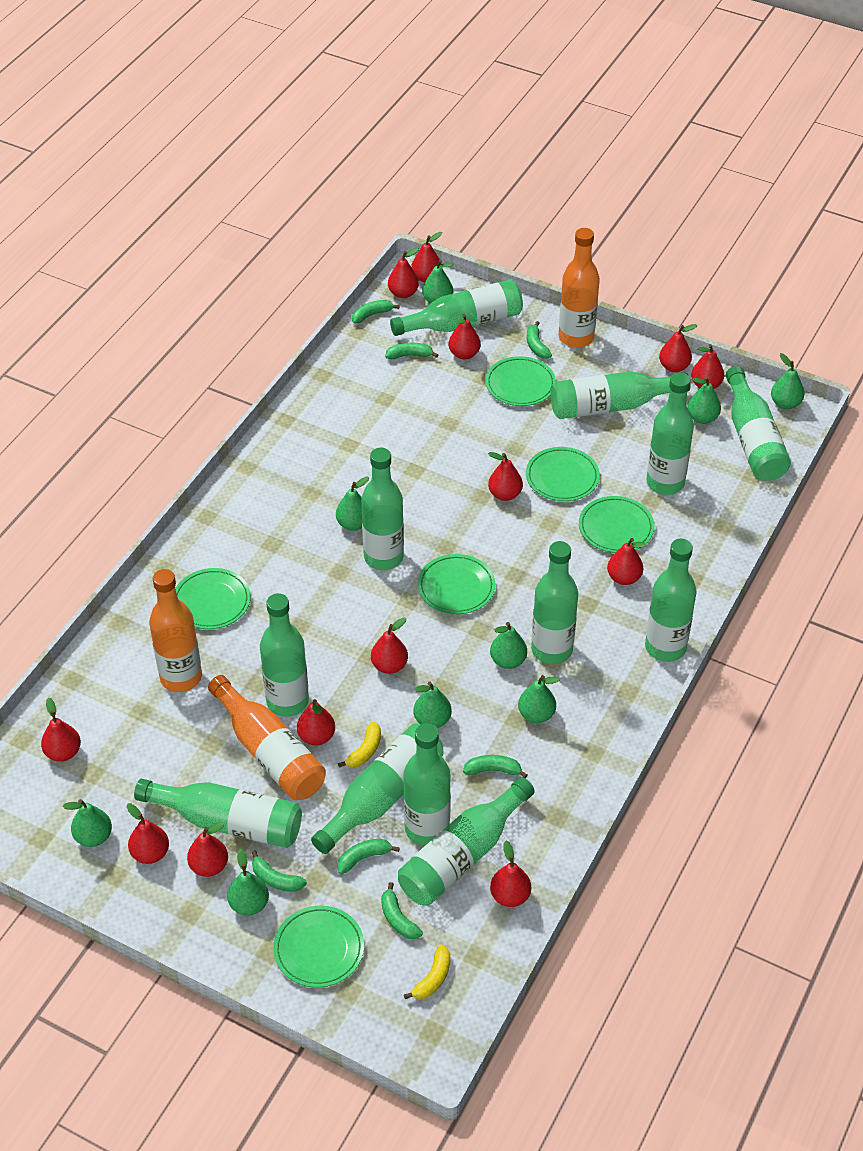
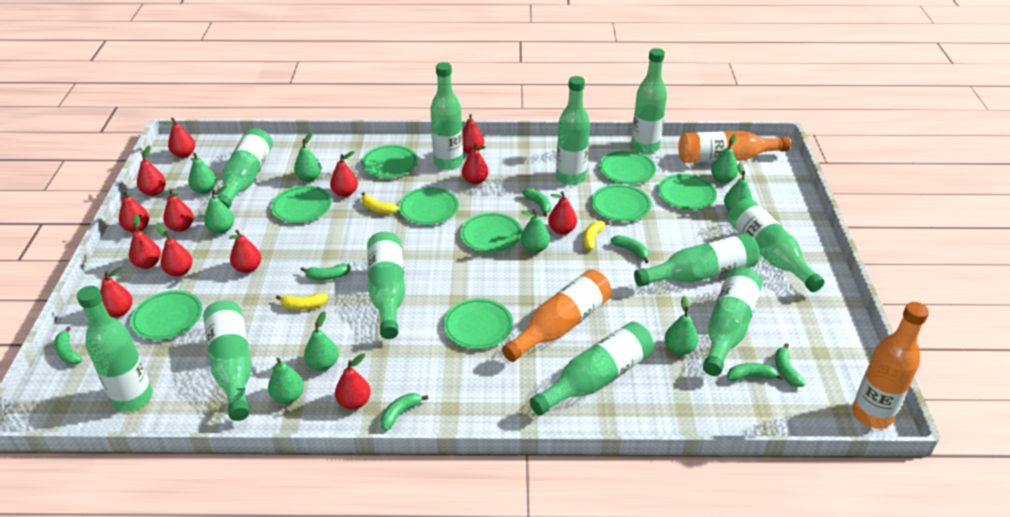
green bottle: [134,779,302,848] [260,593,309,717] [311,724,443,854] [361,448,404,570] [390,280,523,336] [398,777,535,906] [403,723,451,846] [531,541,578,664] [550,371,690,419] [645,539,697,662] [646,373,694,495] [726,366,791,481] = 12 -> [77,286,152,412] [203,300,252,421] [217,128,273,209] [367,232,405,339] [430,62,463,170] [529,322,654,416] [556,76,590,185] [631,48,667,154] [634,233,760,287] [703,267,762,376] [728,199,825,292] = 11
green plate: [175,568,251,629] [273,906,364,988] [418,554,495,614] [485,356,556,406] [526,447,600,501] [579,496,655,553] = 6 -> [130,290,202,340] [271,185,332,223] [361,145,418,178] [399,187,459,225] [443,298,513,349] [460,213,522,253] [591,184,651,222] [599,150,656,184] [657,174,717,210] = 9
yellow banana: [338,721,381,768] [404,945,450,999] = 2 -> [276,293,328,310] [361,192,398,214] [583,221,610,250] = 3

